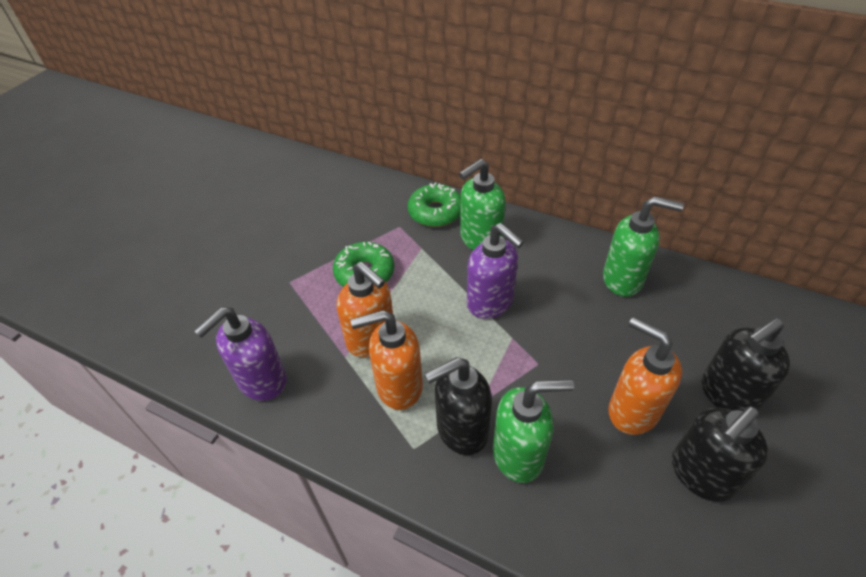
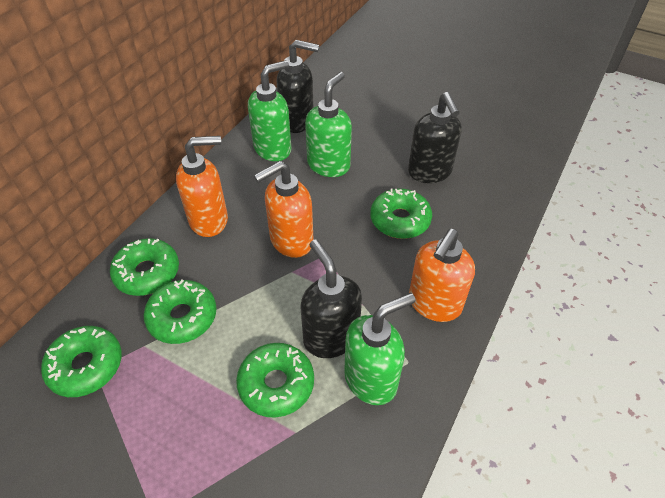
green donut: [333,242,394,287] [408,182,461,227] = 2 -> [41,326,122,397] [110,238,179,296] [144,279,217,344] [236,343,314,418] [370,188,432,239] = 5
purple soap dispenser: [194,307,287,401] [467,223,524,319] = 2 -> none = 0

